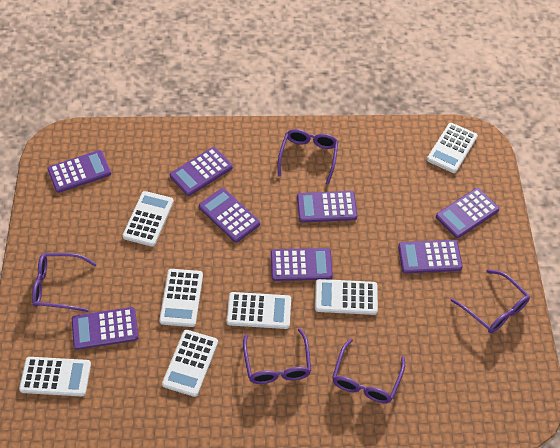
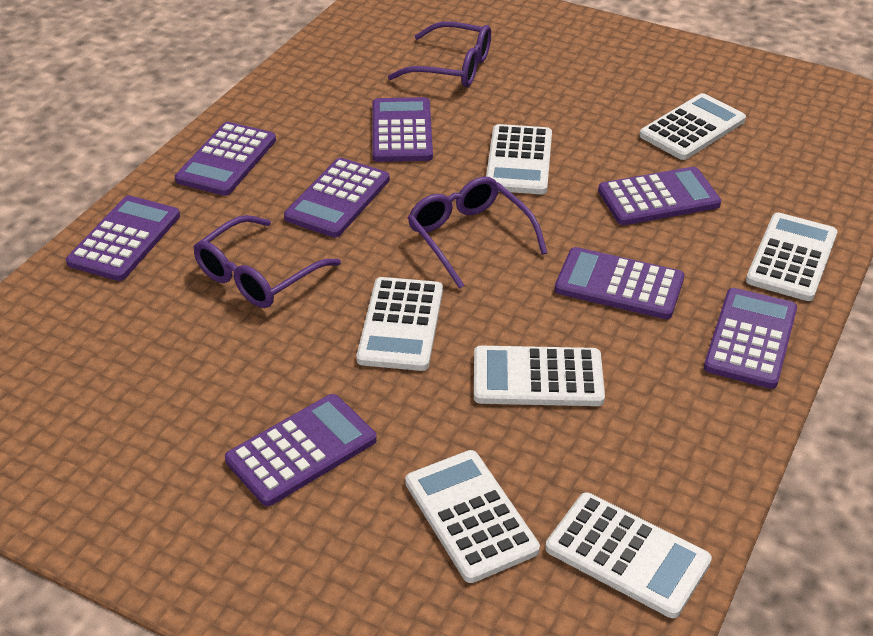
purple glasses: [32,253,96,312] [243,328,311,384] [278,129,338,185] [332,339,405,403] [450,269,530,333] = 5 -> [193,215,341,308] [388,21,491,87] [408,177,547,289] = 3

